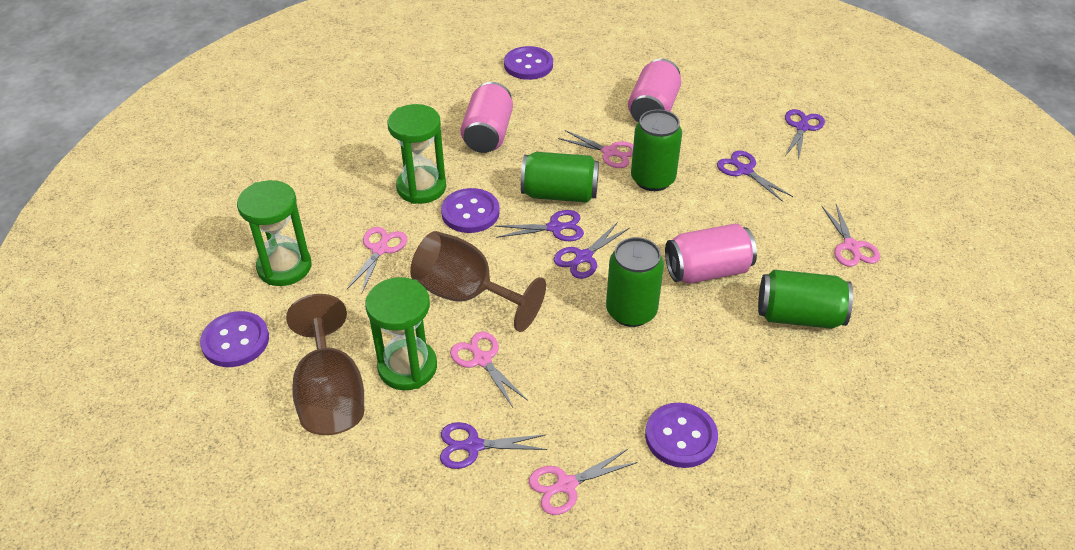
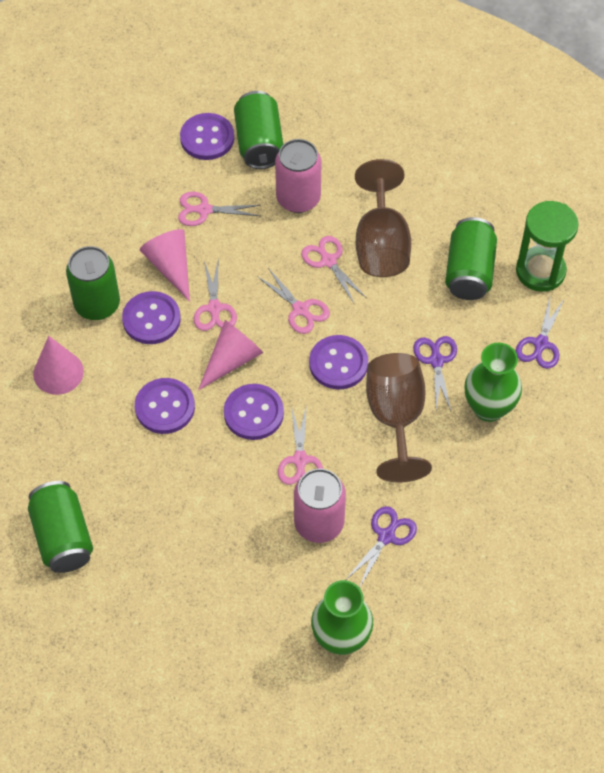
green hourglass: [237,180,312,286] [365,277,437,390] [388,104,446,204] = 3 -> [516,201,579,292] = 1
green vase: none = 0 -> [311,580,373,655] [464,343,522,422] = 2
pink can: [460,82,513,153] [628,59,681,122] [665,223,757,284] = 3 -> [275,139,322,213] [294,469,346,543] = 2
pink cone: none = 0 -> [33,336,84,395] [140,229,190,302] [198,320,263,390] = 3
purple button: [200,311,269,367] [441,188,500,233] [504,46,553,80] [645,403,718,468] = 4 -> [122,291,181,344] [135,378,195,434] [180,113,234,160] [224,384,284,440] [309,335,368,390] = 5
purple scissors: [440,422,547,469] [495,210,584,241] [554,222,630,279] [717,151,793,202] [785,109,825,159] = 5 -> [346,506,417,588] [413,336,457,411] [516,298,565,369] = 3

